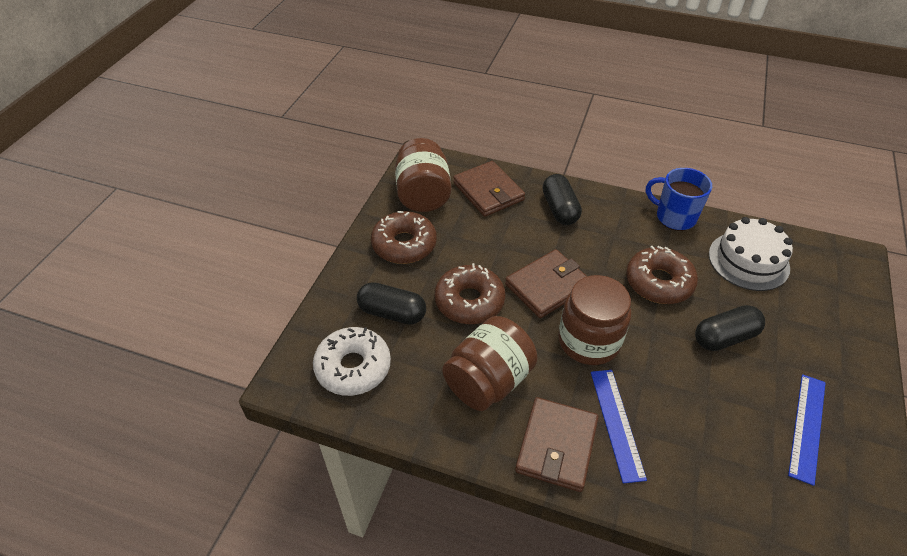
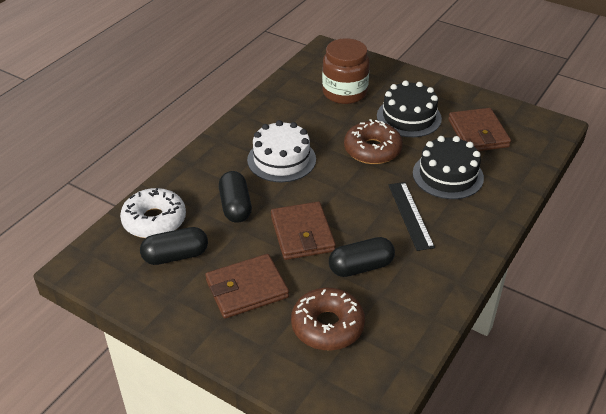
black cake: none = 0 -> [377,80,442,137] [413,136,484,199] = 2
black ruler: none = 0 -> [389,182,435,251] = 1
blue mug: [646,168,712,231] = 1 -> none = 0
blue ruler: [591,370,647,484] [788,374,826,486] = 2 -> none = 0
brown donut: [371,211,437,264] [435,263,506,324] [626,246,698,304] = 3 -> [291,288,365,350] [344,119,403,164] = 2
brown jar: [395,138,451,212] [442,316,538,411] [558,275,631,365] = 3 -> [322,38,370,104] = 1

